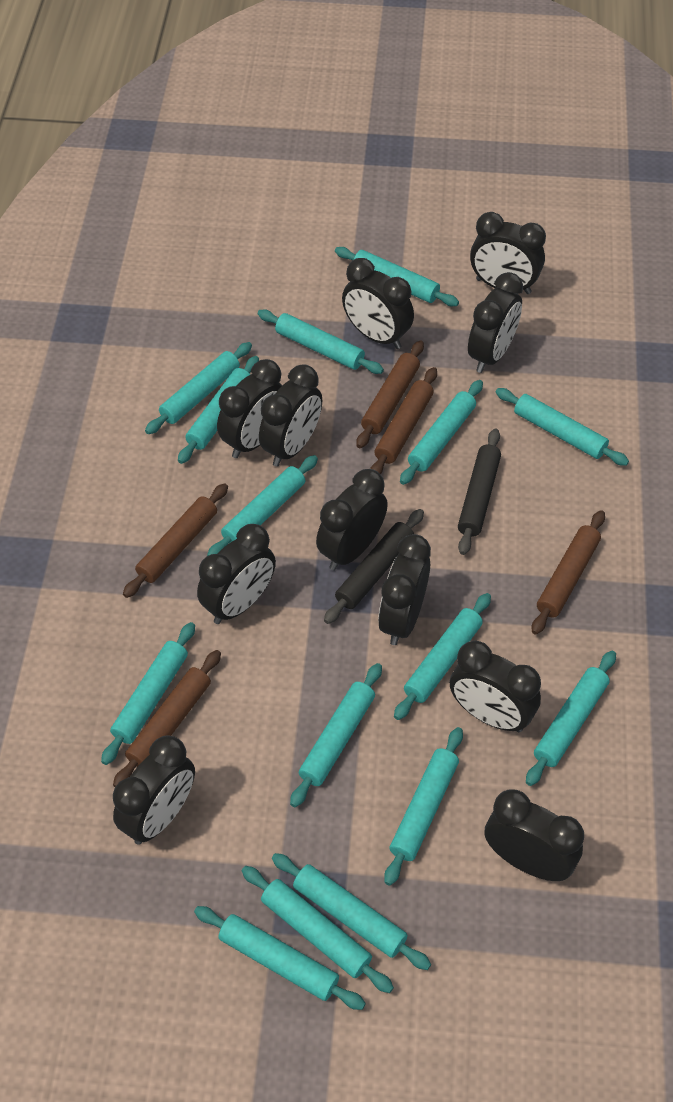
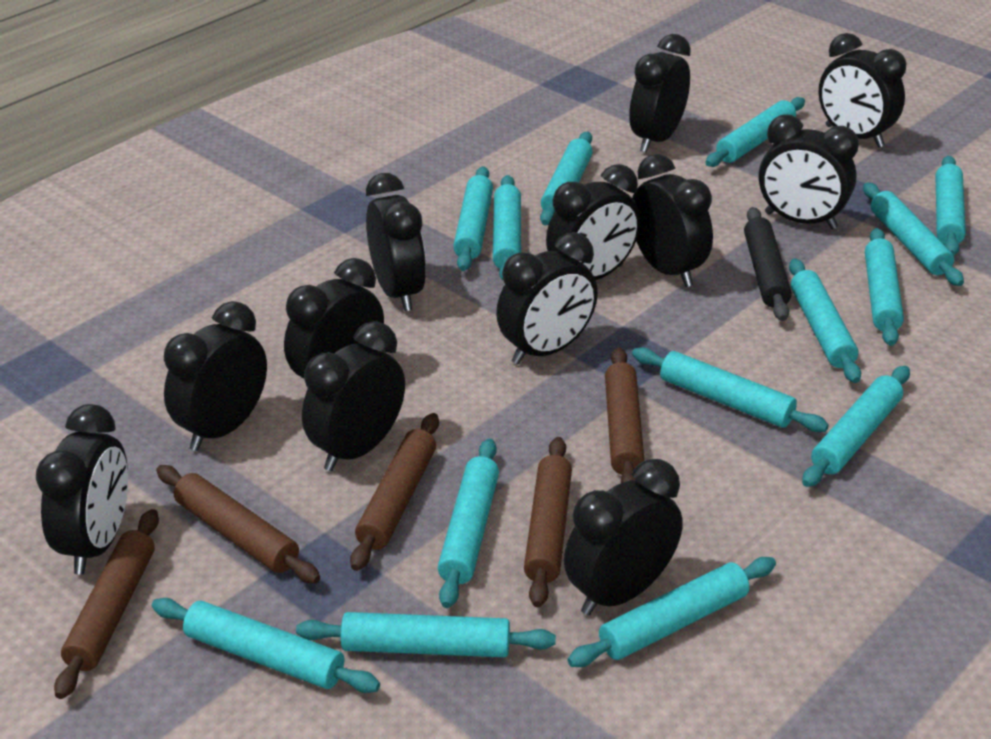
black clock: [113,736,195,845] [197,524,276,624] [217,359,282,458] [259,364,322,467] [316,469,388,570] [342,258,414,349] [378,534,431,645] [450,641,541,732] [468,272,523,373] [470,212,546,294] [485,790,584,881] = 11 -> [36,404,128,575] [164,301,267,451] [284,258,384,390] [302,321,405,471] [366,173,426,311] [496,232,598,365] [546,164,641,280] [564,459,683,616] [629,34,691,153] [632,154,713,287] [759,114,859,229] [819,33,906,148] = 12
black rolling pin: [324,509,424,624] [458,429,501,555] = 2 -> [744,207,792,321] = 1
turquoise rolling pin: [101,622,195,765] [145,342,252,434] [178,356,259,464] [194,906,366,1010] [207,455,318,556] [242,866,394,993] [258,309,384,374] [272,853,431,970] [290,663,382,807] [335,247,459,306] [384,727,463,886] [394,593,491,720] [400,380,483,485] [496,388,629,466] [526,651,616,786] = 15 -> [152,598,380,693] [296,612,556,657] [438,438,499,608] [453,166,493,271] [493,175,521,281] [540,132,593,225] [568,557,776,667] [632,347,829,432] [706,97,805,167] [789,259,861,383] [802,366,910,487] [863,183,964,286] [865,228,904,346] [935,156,966,255] = 14

